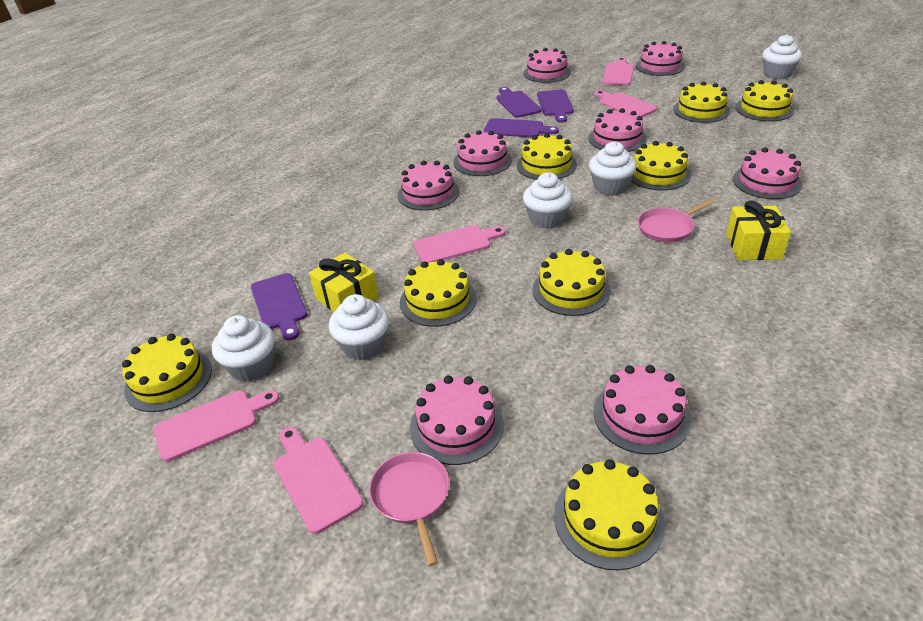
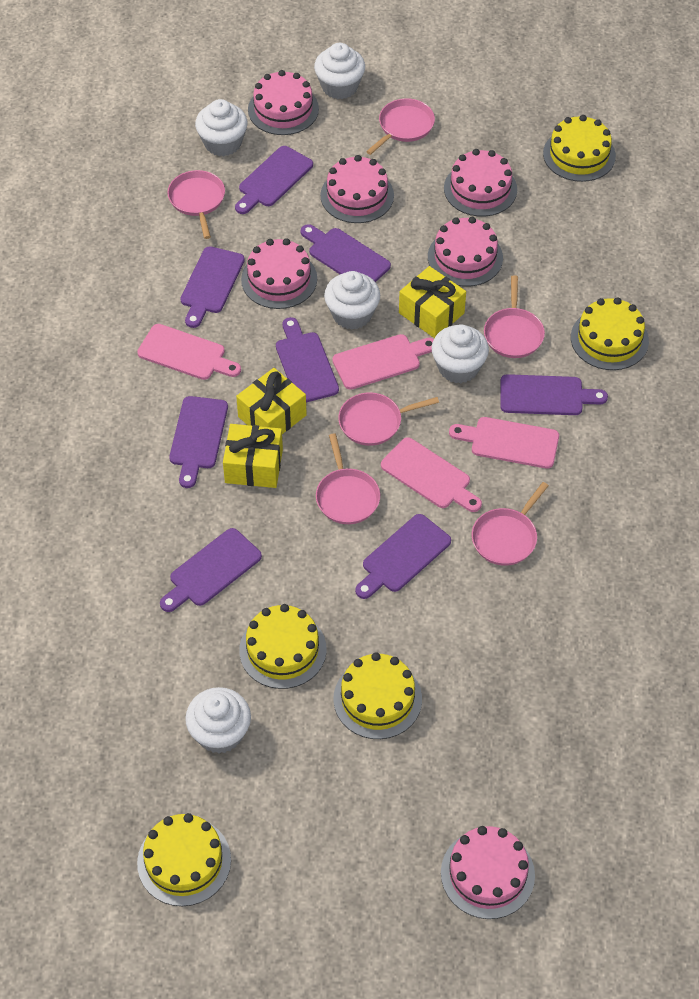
pink cake: [397,160,459,211] [410,375,504,465] [453,130,512,176] [523,48,571,83] [588,108,647,152] [594,365,691,455] [636,41,685,76] [733,147,802,199] = 8 -> [241,238,317,309] [248,70,319,135] [321,155,394,223] [428,217,503,287] [441,826,535,919] [444,149,517,217] = 6
pink cutting board: [154,390,280,462] [274,427,364,534] [413,225,506,263] [594,90,657,117] [602,57,634,85] = 5 -> [137,324,241,380] [332,334,434,390] [381,437,482,512] [449,417,559,469] = 4
pink pan: [369,452,449,566] [638,199,715,242] = 2 -> [167,170,225,239] [316,433,380,524] [338,393,439,446] [366,98,435,155] [472,482,549,566] [484,275,545,358] = 6
purple cutting board: [251,273,307,340] [484,118,559,138] [496,87,542,118] [537,90,574,122] = 4 -> [160,528,262,612] [169,396,228,488] [180,246,245,328] [235,146,313,214] [276,317,339,403] [301,224,391,282] [355,514,451,599] [500,374,608,415] = 8
yellow cake: [122,334,212,412] [400,259,476,327] [517,133,577,180] [533,249,610,316] [554,459,665,570] [631,141,691,191] [673,81,730,123] [735,80,794,122] = 8 -> [137,813,231,906] [239,604,327,689] [333,652,422,739] [543,115,616,182] [571,297,649,370] = 5
yellow gift: [309,253,379,312] [726,201,791,260] = 2 -> [223,424,283,488] [236,368,307,434] [399,266,466,338] = 3

